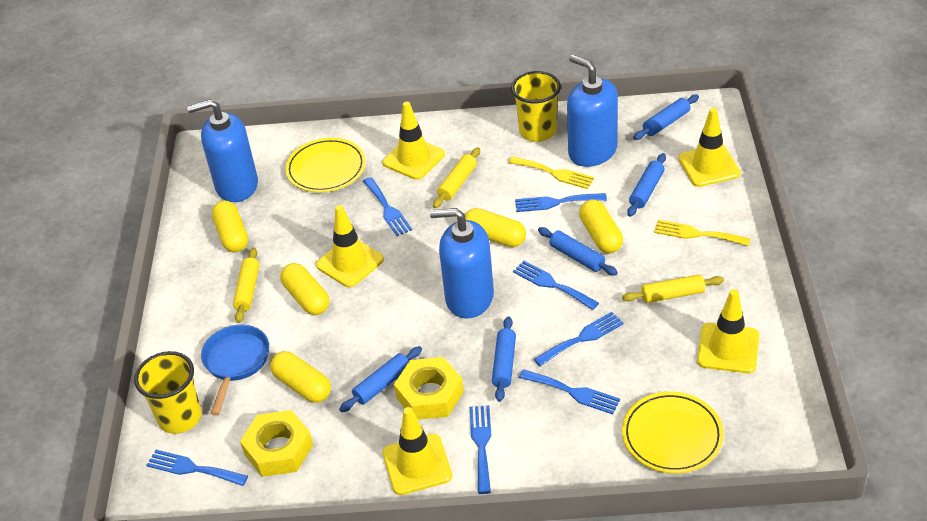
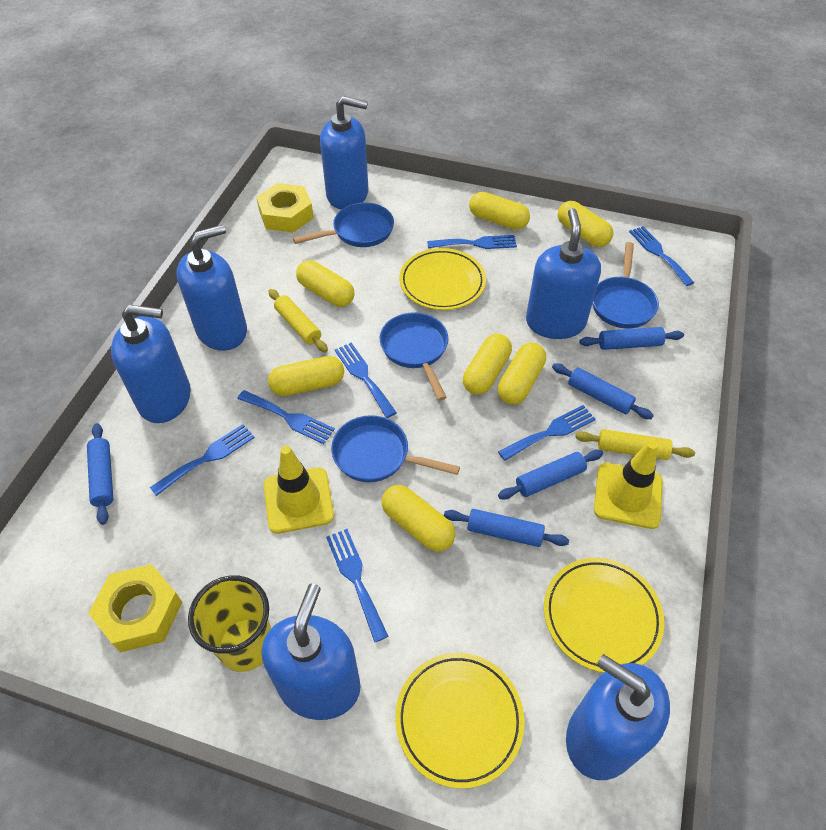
blue pan: [201,325,269,416] = 1 -> [293,203,394,247] [331,415,460,482] [380,312,449,401] [592,242,659,329] = 4
blue soap dispenser: [187,99,258,202] [430,208,494,318] [567,55,618,167] = 3 -> [111,305,191,423] [177,225,247,351] [262,584,361,720] [320,96,368,209] [526,208,601,339] [566,654,670,780] = 6
yellow capsule: [212,201,248,252] [270,351,331,403] [280,263,329,315] [465,208,526,247] [579,199,623,253] = 5 -> [268,356,344,396] [296,260,354,307] [382,485,455,552] [463,334,512,395] [469,192,530,230] [498,343,546,405] [558,201,613,247] = 7
yellow cup: [134,351,202,434] [511,71,561,142] = 2 -> [188,575,271,672] = 1
yellow fork: [508,156,594,189] [654,220,750,246] = 2 -> none = 0
yellow plate: [285,138,366,192] [622,392,724,473] = 2 -> [395,653,525,789] [399,248,486,310] [544,558,664,673] = 3
yellow rolling pin: [233,247,260,323] [433,147,480,208] [622,274,724,303] = 3 -> [269,289,328,352] [575,429,695,460] = 2
yellow traffic cone: [316,205,384,287] [382,102,445,180] [382,407,452,495] [678,108,741,187] [697,289,759,373] = 5 -> [264,445,334,534] [594,440,663,529] = 2

